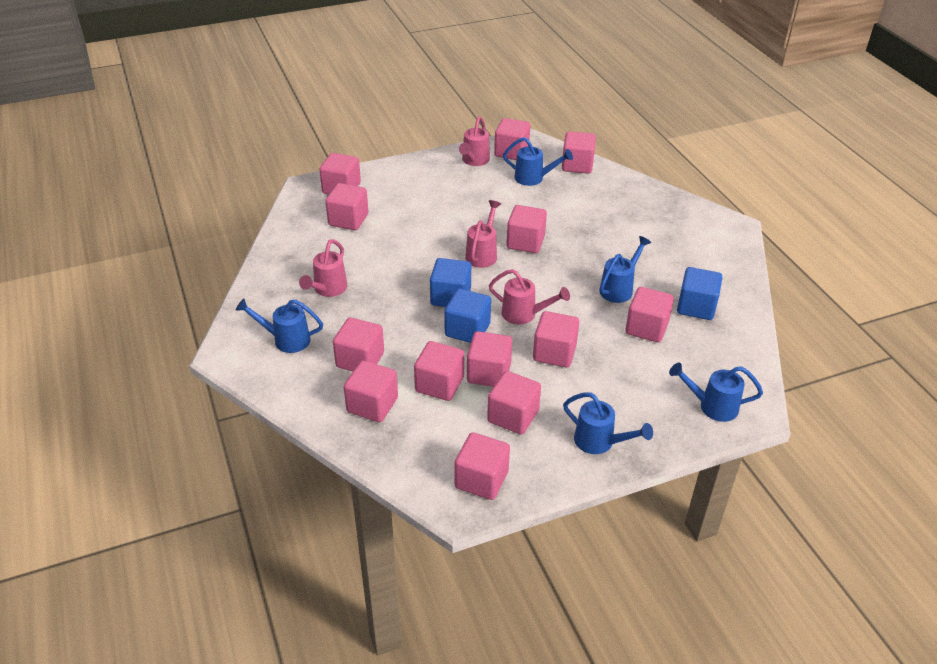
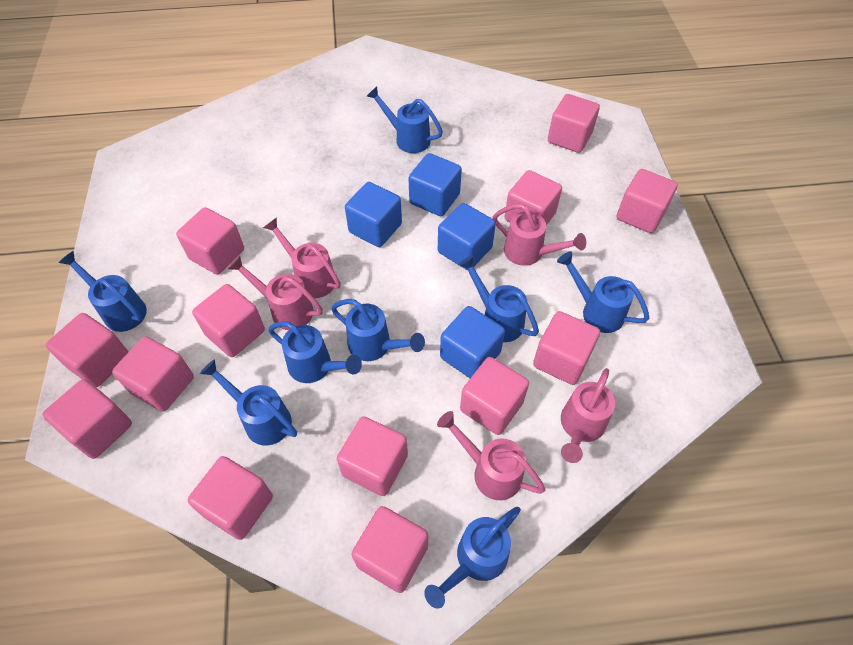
blue cube: [430,258,471,307] [444,289,491,343] [677,267,722,320] = 3 -> [345,182,402,247] [409,153,462,216] [438,203,496,270] [440,306,505,378] = 4
blue watering can: [236,298,323,353] [503,137,573,186] [563,392,653,454] [599,236,651,303] [669,363,763,422] = 5 -> [59,251,147,332] [200,359,297,446] [268,321,362,383] [331,299,425,361] [367,86,443,153] [424,507,521,609] [458,255,539,342] [557,251,649,333] = 8
pink watering can: [299,239,347,297] [459,116,490,166] [465,200,501,268] [489,269,570,324] = 4 -> [228,256,323,330] [263,217,341,298] [437,411,545,500] [493,204,586,266] [561,368,615,463] = 5

